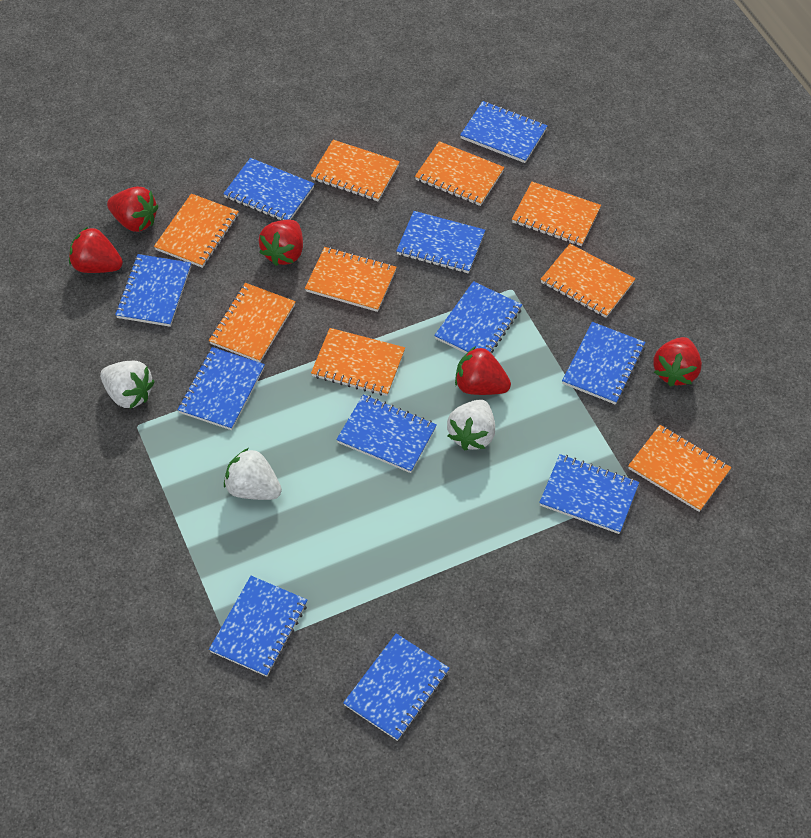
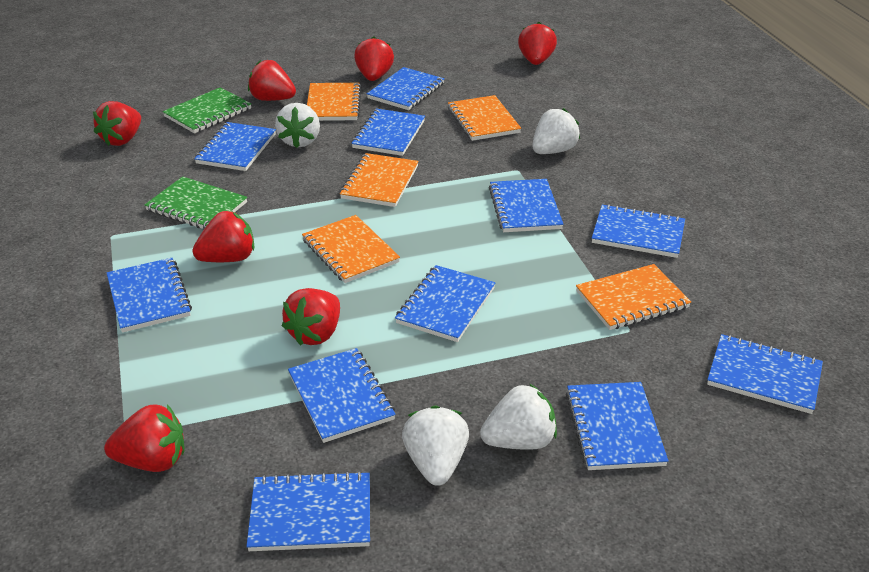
green notebook: none = 0 -> [145,176,247,229] [163,87,251,133] = 2
orange notebook: [154,194,239,268] [209,283,296,362] [305,247,397,312] [311,140,400,201] [311,328,405,396] [415,141,504,206] [512,182,601,246] [541,244,636,318] [628,425,731,512] = 9 -> [302,215,400,283] [307,83,361,121] [340,153,419,207] [448,95,521,141] [576,264,691,330] = 5
red strawberry: [69,227,123,273] [107,187,158,232] [259,220,303,266] [455,346,511,395] [653,337,702,387] = 5 -> [93,101,141,146] [104,404,184,472] [192,211,254,262] [248,60,296,101] [282,288,340,346] [354,36,394,81] [518,22,557,65] = 7
white strawberry: [100,361,155,409] [224,448,282,500] [447,399,495,451] = 3 -> [275,103,320,148] [402,405,469,486] [480,384,557,450] [532,108,580,154] = 4

